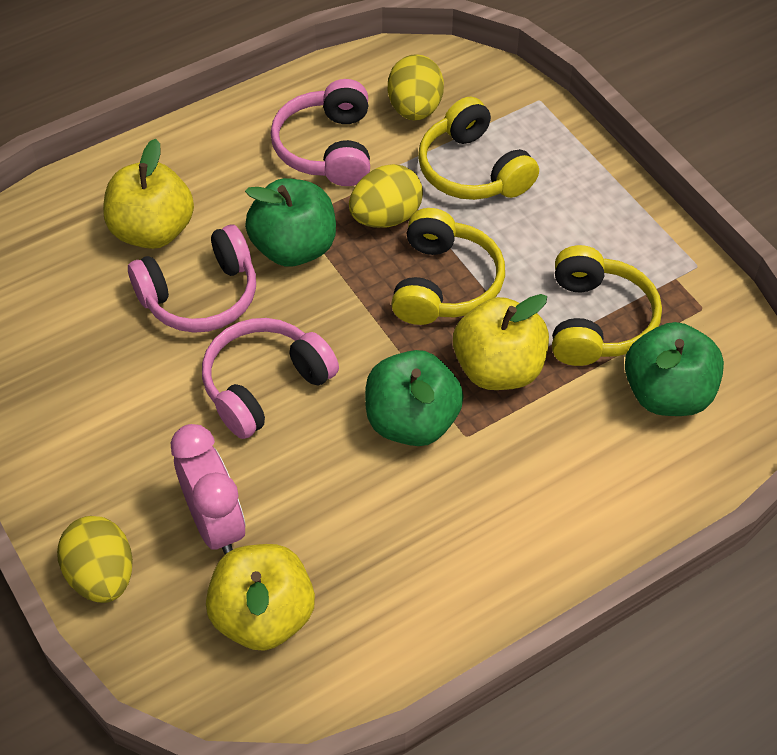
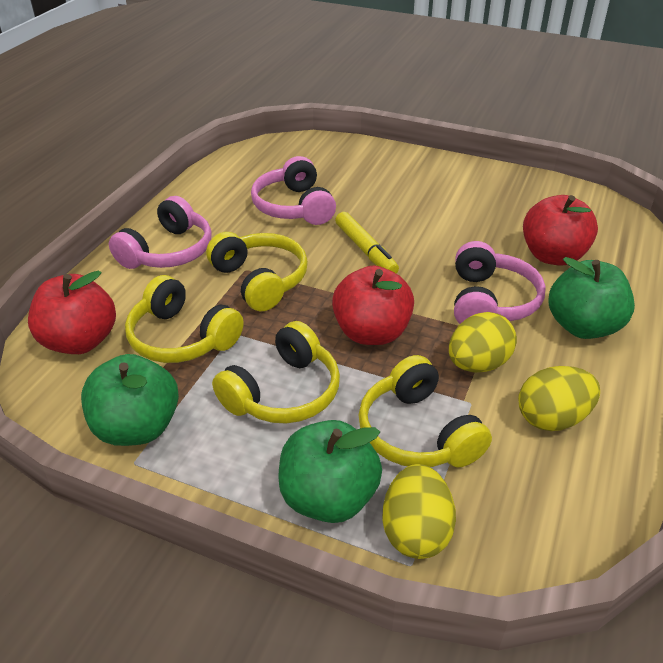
pink clock: [171,424,246,554] = 1 -> none = 0
red apple: none = 0 -> [28,271,116,354] [332,266,414,345] [523,195,598,266] = 3
yellow apple: [103,139,194,249] [206,544,315,651] [453,294,549,390] = 3 -> none = 0
yellow headphones: [391,208,505,325] [418,97,539,200] [552,245,662,366] = 3 -> [125,275,244,363] [206,232,308,311] [212,321,340,423] [359,355,492,468] = 4
yellow marker: none = 0 -> [335,212,399,273] = 1

